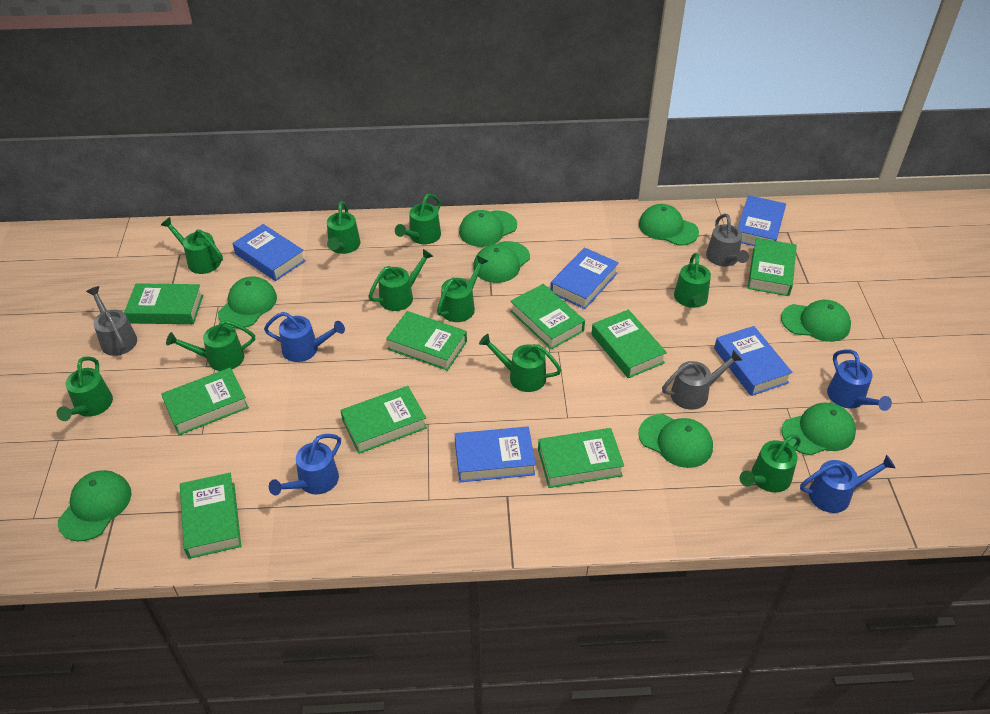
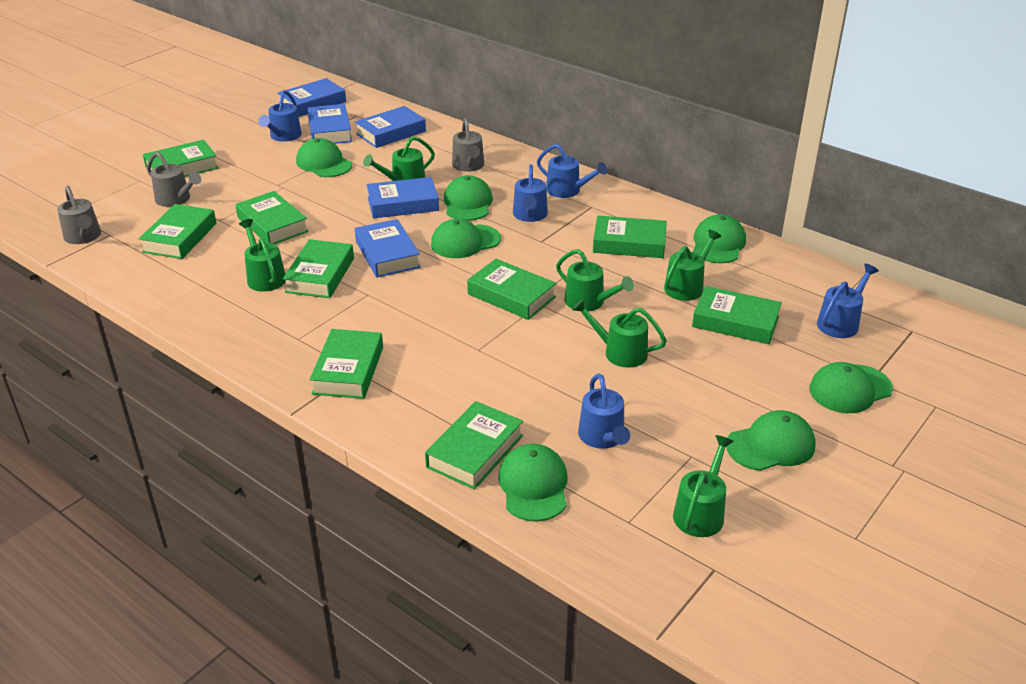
blue watering can: [264,312,345,362] [269,434,341,496] [800,455,896,513] [827,349,892,411] = 4 -> [258,90,302,142] [513,164,548,222] [537,144,608,198] [578,373,630,449] [817,264,879,338] = 5
green cap: [58,470,131,541] [218,276,277,329] [459,210,517,247] [473,241,530,283] [639,204,699,246] [639,414,713,468] [781,300,851,342] [782,403,856,455] = 8 -> [296,138,352,177] [431,219,501,258] [444,175,493,221] [498,444,568,522] [693,214,746,263] [726,410,816,471] [809,362,893,413] = 7
green watering can: [56,356,113,421] [161,217,223,274] [166,320,255,371] [327,201,360,254] [368,249,433,311] [395,193,441,244] [437,256,488,322] [479,334,561,392] [674,253,711,308] [740,434,801,493] = 10 -> [239,219,286,292] [363,136,435,181] [556,249,634,312] [572,299,666,368] [664,229,721,301] [673,435,734,537] = 6

